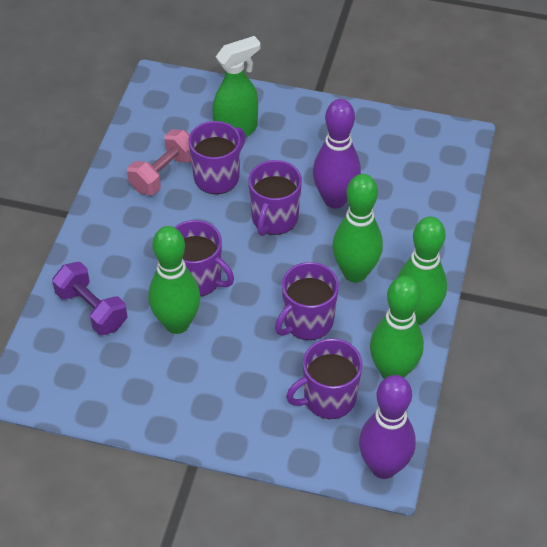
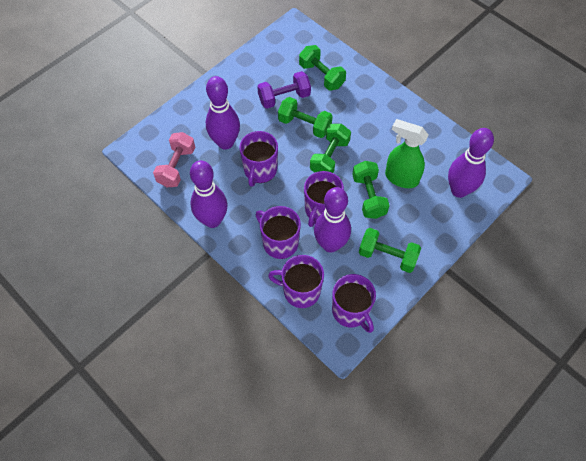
green bowling pin: [148,226,201,334] [332,174,383,283] [370,276,424,379] [397,217,447,325] = 4 -> none = 0
green dumbbell: none = 0 -> [278,97,333,138] [299,45,346,91] [310,124,351,173] [352,161,390,219] [359,228,421,273] = 5
purple bowling pin: [313,99,361,208] [359,375,416,479] = 2 -> [190,161,227,228] [206,76,240,149] [314,187,351,253] [448,128,494,198] = 4

